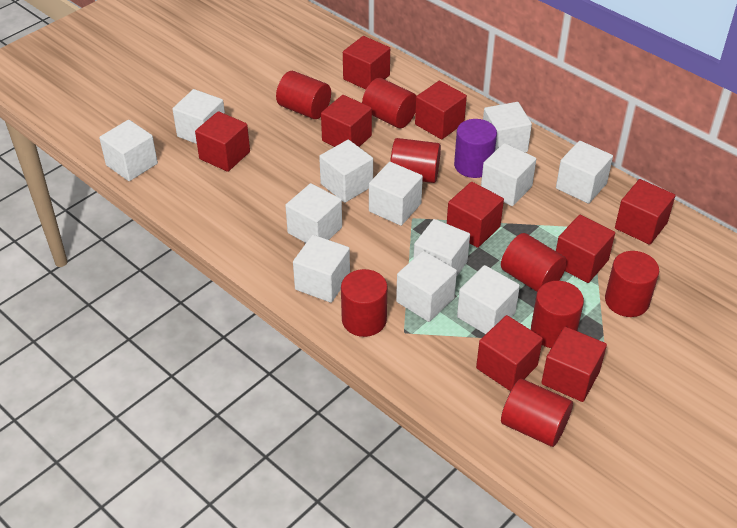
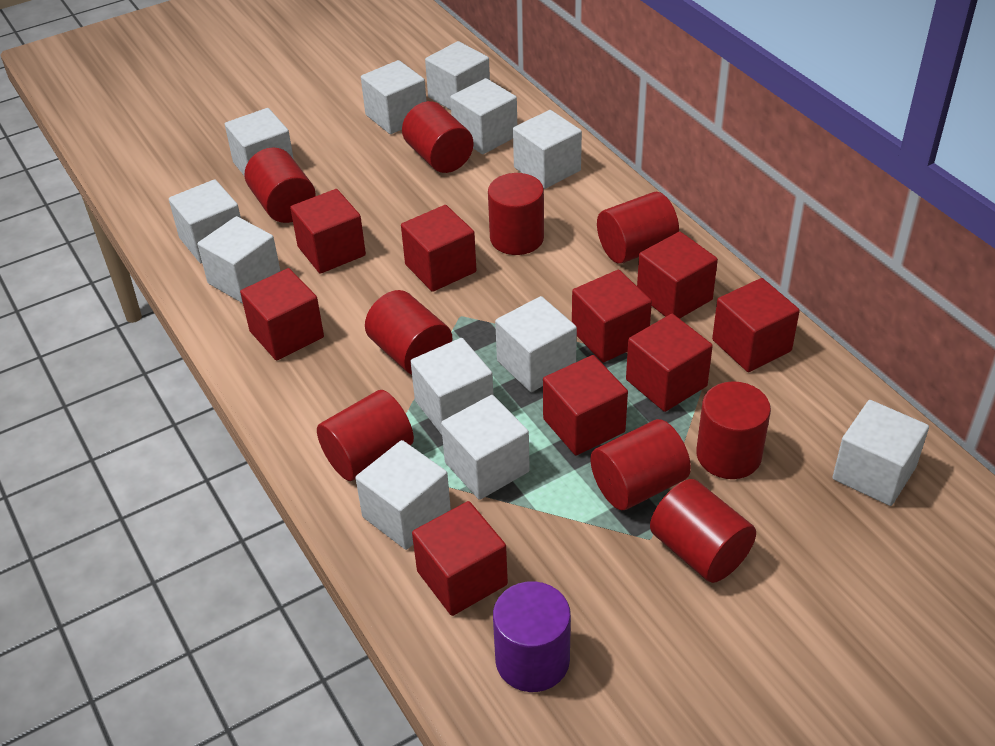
red cylinder: [276,71,331,119] [341,269,387,337] [362,78,416,128] [390,138,441,183] [501,233,567,292] [501,379,573,447] [531,281,584,348] [605,251,659,317] = 8 -> [244,147,316,223] [317,390,414,481] [365,290,452,375] [402,101,474,173] [488,173,544,255] [590,419,691,510] [597,192,679,264] [650,479,756,583] [696,381,771,479] = 9

